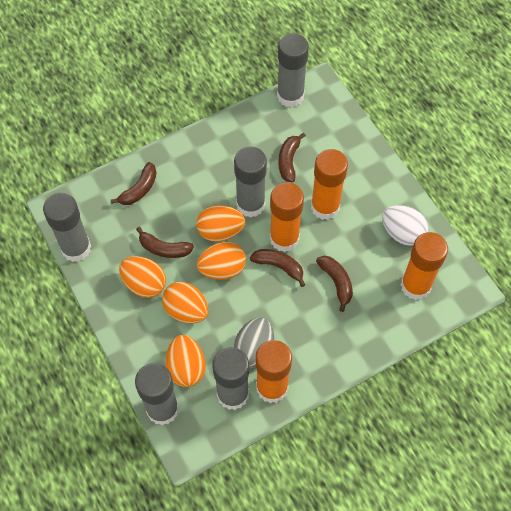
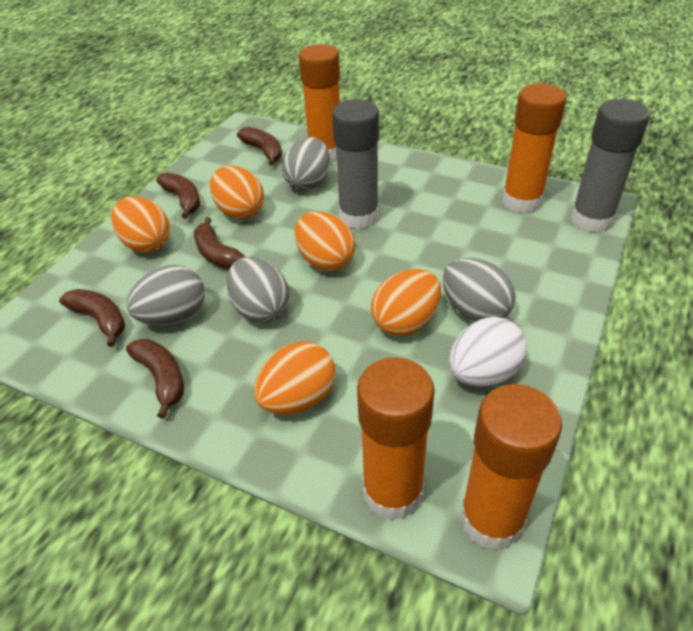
grey egg: [234,317,274,368] = 1 -> [126,265,205,326] [226,257,290,323] [282,137,330,191] [443,258,516,322] = 4
grey glue stick: [43,193,91,262] [135,363,179,425] [212,347,249,410] [234,147,267,217] [277,33,309,108] = 5 -> [332,99,379,229] [570,99,650,233] = 2

